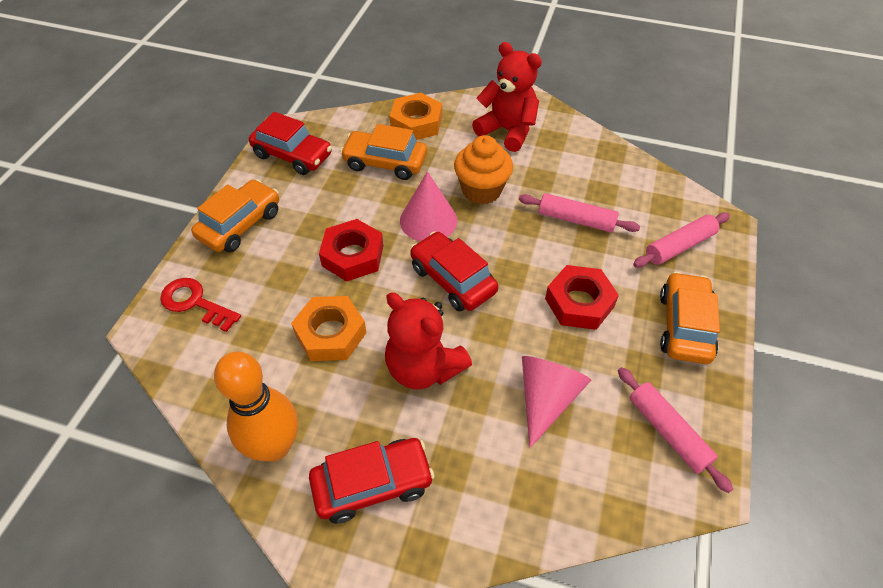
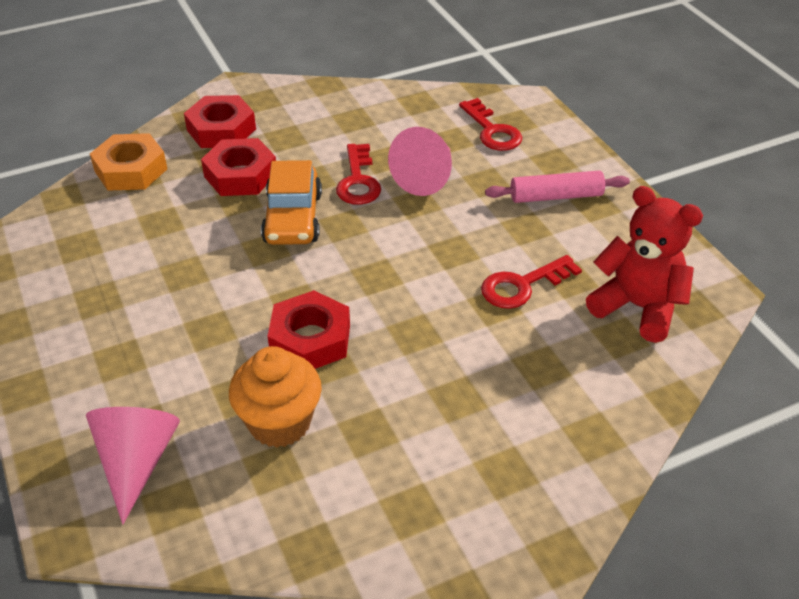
orange bowling pin: [214,351,298,461] = 1 -> none = 0
orange car: [191,179,279,253] [340,124,427,180] [660,272,720,364] = 3 -> [261,160,322,245] = 1
orange nut: [291,296,367,361] [390,93,442,140] = 2 -> [90,133,167,191] = 1
pink rolling pin: [519,193,640,233] [618,367,733,493] [633,213,730,268] = 3 -> [485,171,630,203] = 1
red car: [249,112,332,175] [309,438,434,524] [410,231,498,312] = 3 -> none = 0
red key: [160,278,241,332] = 1 -> [336,144,381,205] [459,98,522,151] [481,255,582,309] = 3
red nut: [319,219,383,281] [545,265,619,330] = 2 -> [184,95,256,148] [201,138,276,196] [267,290,350,369] = 3
red teddy bear: [385,292,472,389] [472,42,542,152] = 2 -> [586,186,703,343] = 1

